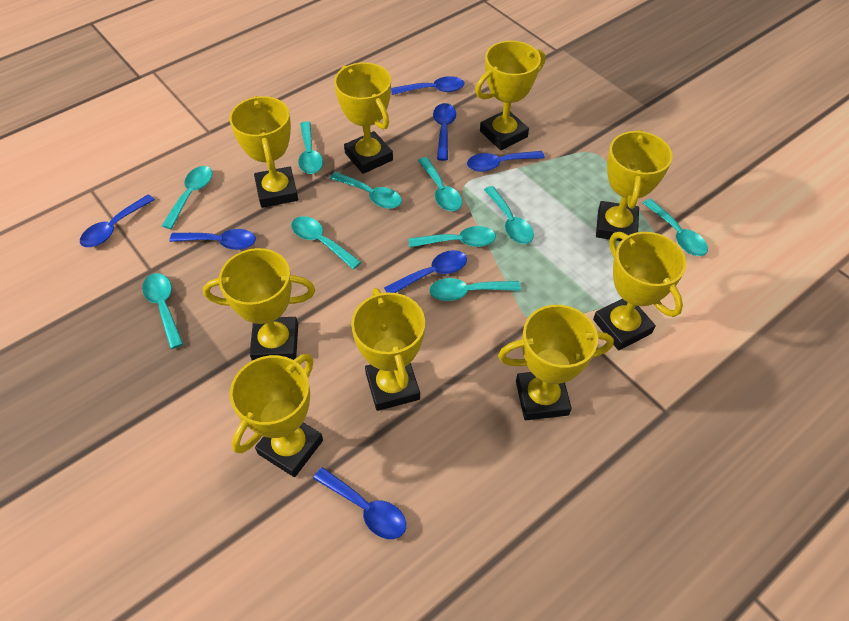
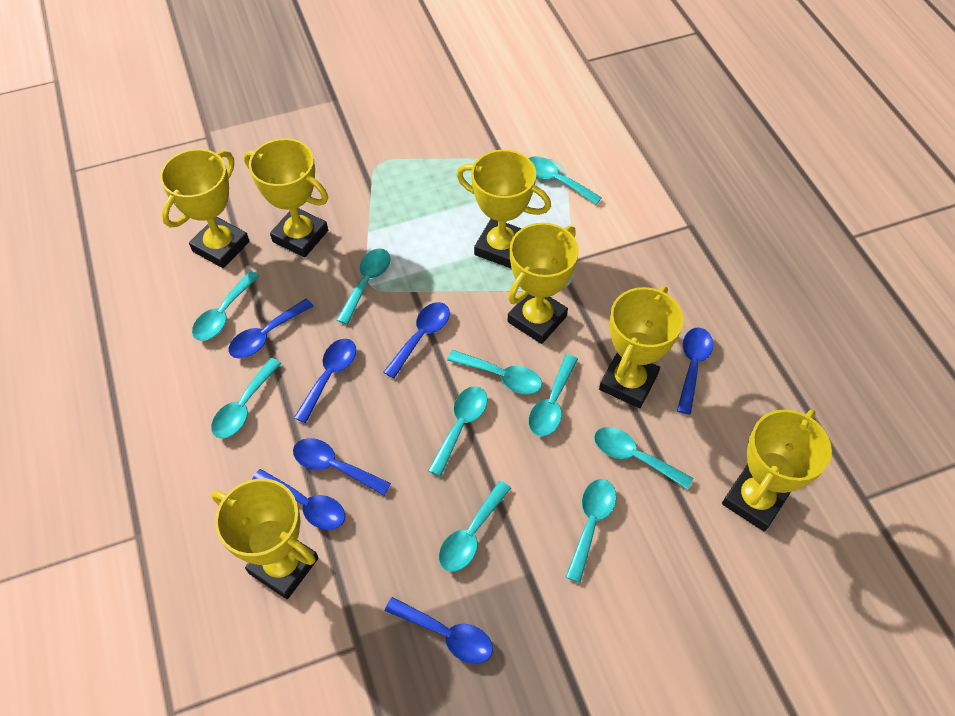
yellow trophy: [203,248,315,360] [229,96,298,208] [230,354,323,477] [334,62,393,174] [351,288,425,411] [475,41,545,150] [498,305,614,420] [593,232,686,350] [596,130,673,241] = 9 -> [160,149,250,268] [211,479,318,599] [244,138,328,257] [456,150,551,268] [508,223,579,344] [599,286,683,408] [722,409,832,532] = 7

